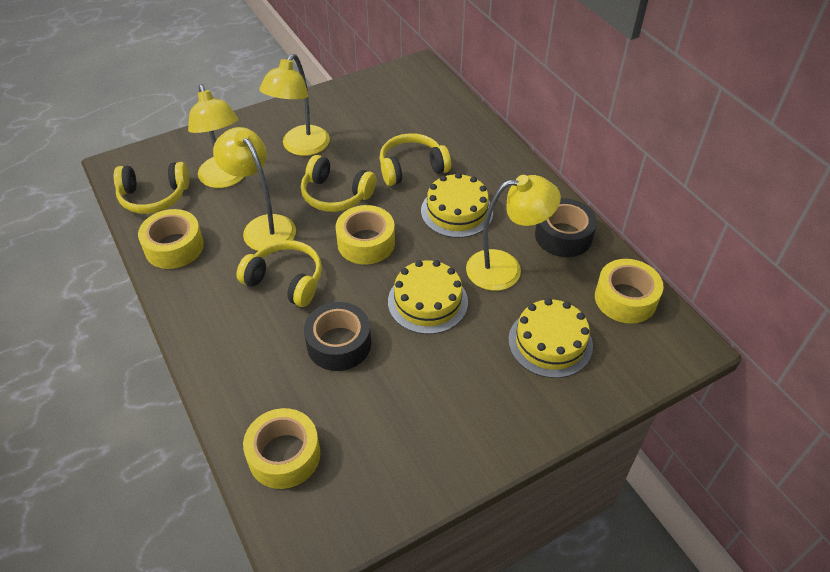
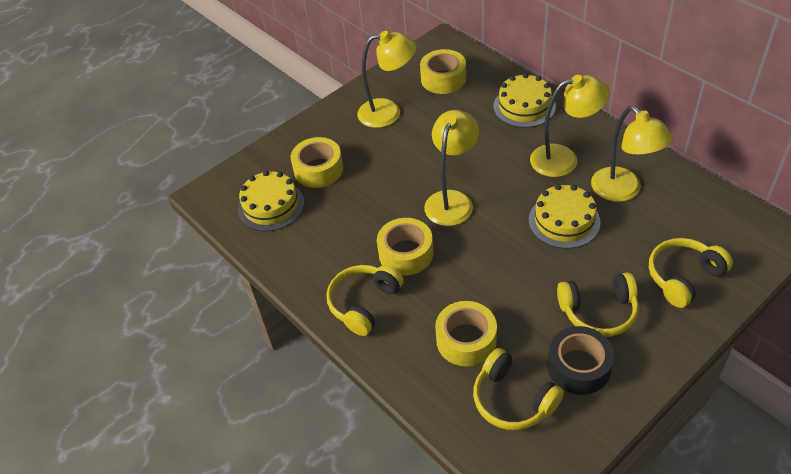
black tape: [304,302,371,371] [535,199,597,257] = 2 -> [547,326,614,395] = 1

